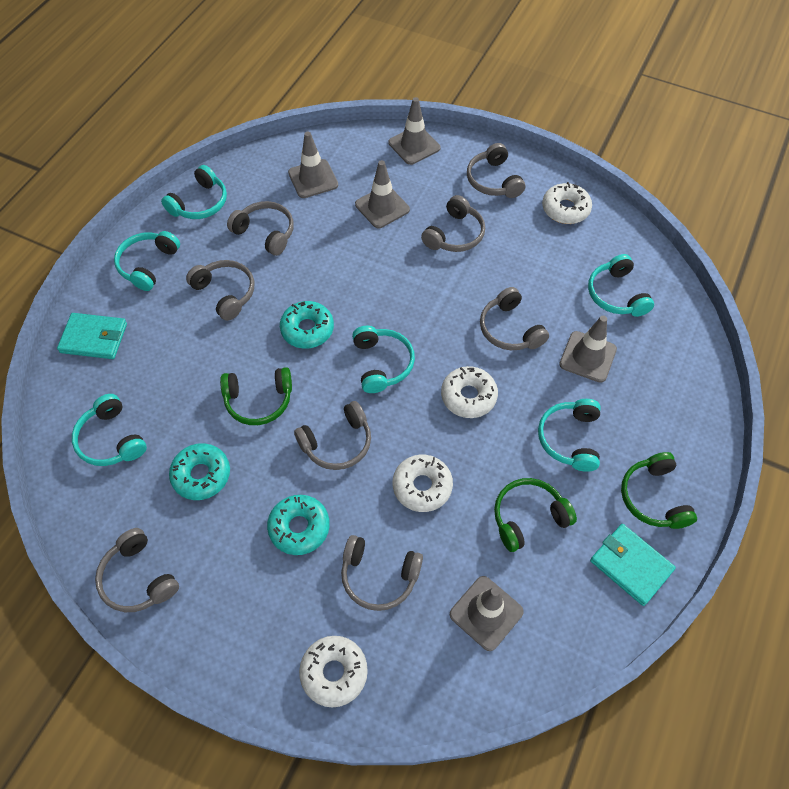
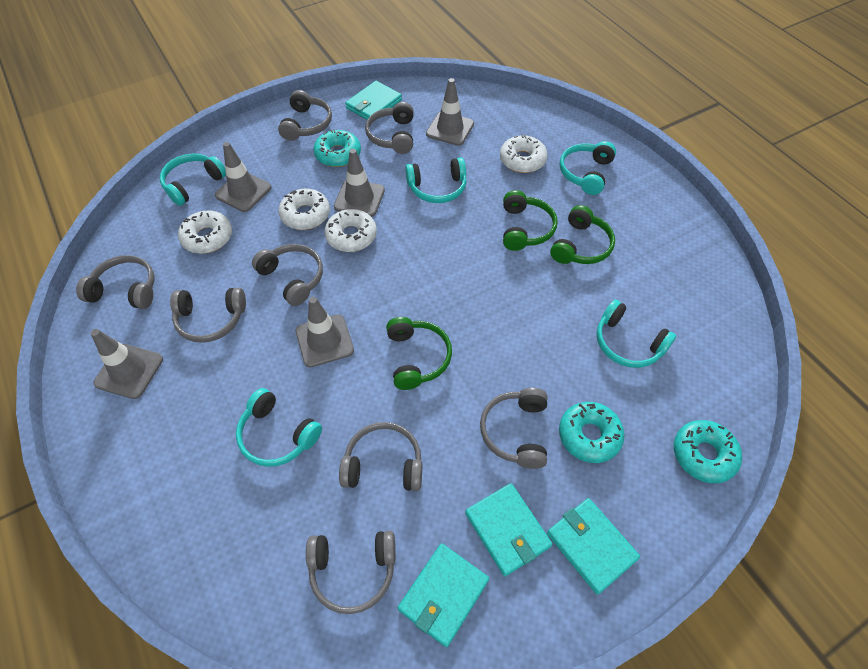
turquoise headphones: [72,394,147,466] [114,231,180,291] [161,165,227,219] [352,326,415,393] [538,399,601,472] [588,254,654,317] = 6 -> [160,154,226,206] [236,388,322,467] [405,157,467,203] [559,141,616,195] [597,300,676,368] = 5
turquoise wallet: [57,313,127,359] [590,524,676,606] = 2 -> [345,81,402,120] [398,543,489,647] [465,483,552,576] [547,498,640,595] = 4

